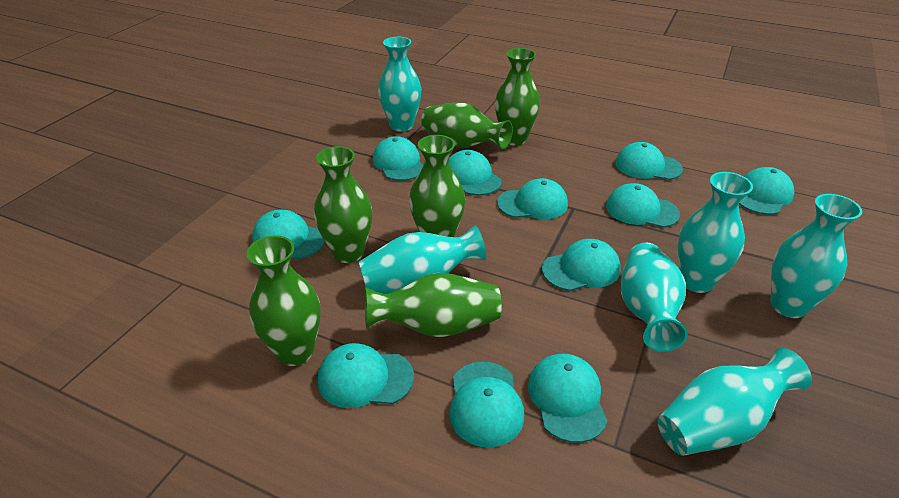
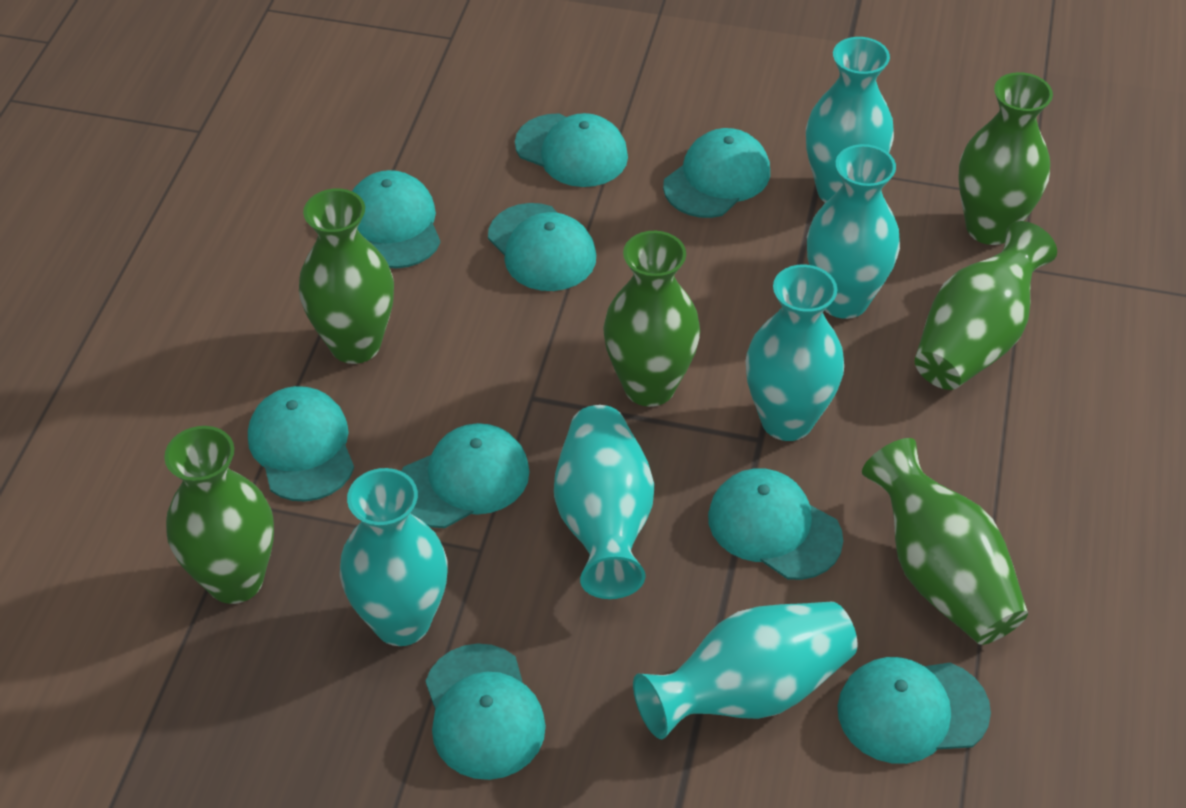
turquoise cap: [252,210,325,259] [318,343,414,408] [373,136,423,181] [448,150,502,196] [449,362,524,448] [497,178,568,219] [528,354,607,443] [542,239,621,291] [606,183,680,228] [615,142,683,180] [739,167,794,215] = 11 -> [248,386,354,502] [353,170,440,269] [401,423,529,528] [425,643,546,780] [488,203,596,291] [515,113,628,187] [663,128,770,218] [708,468,843,580] [837,657,991,764] = 9

